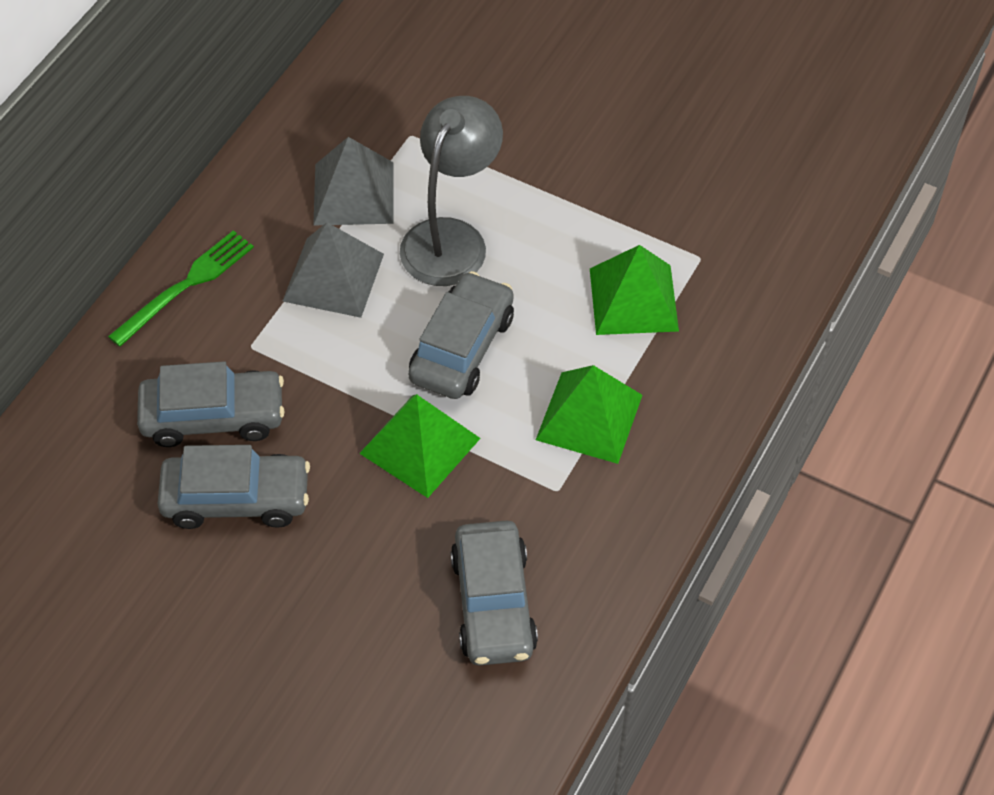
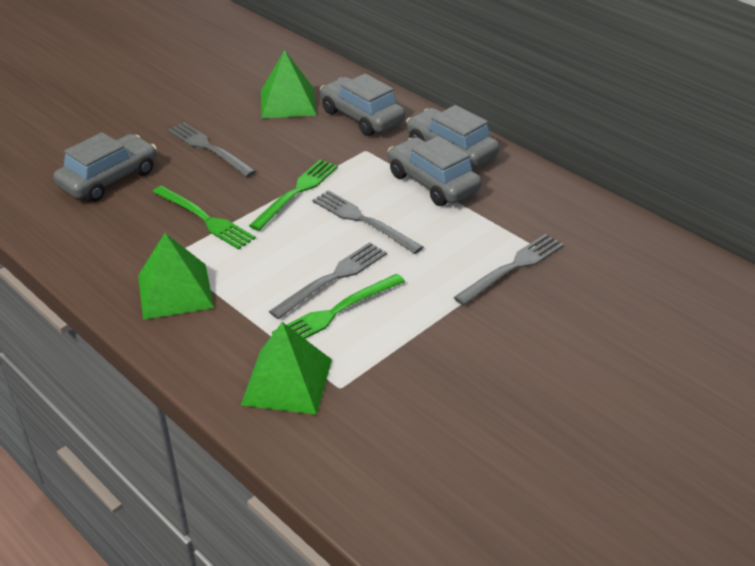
green fork: [108,230,254,347] = 1 -> [153,186,256,250] [249,160,338,231] [272,274,405,339] = 3
grey fork: none = 0 -> [168,122,256,177] [269,242,387,319] [312,190,423,254] [454,234,564,305] = 4
grey lamp: [400,96,503,286] = 1 -> none = 0
grey pyramid: [283,222,384,318] [313,137,394,226] = 2 -> none = 0

